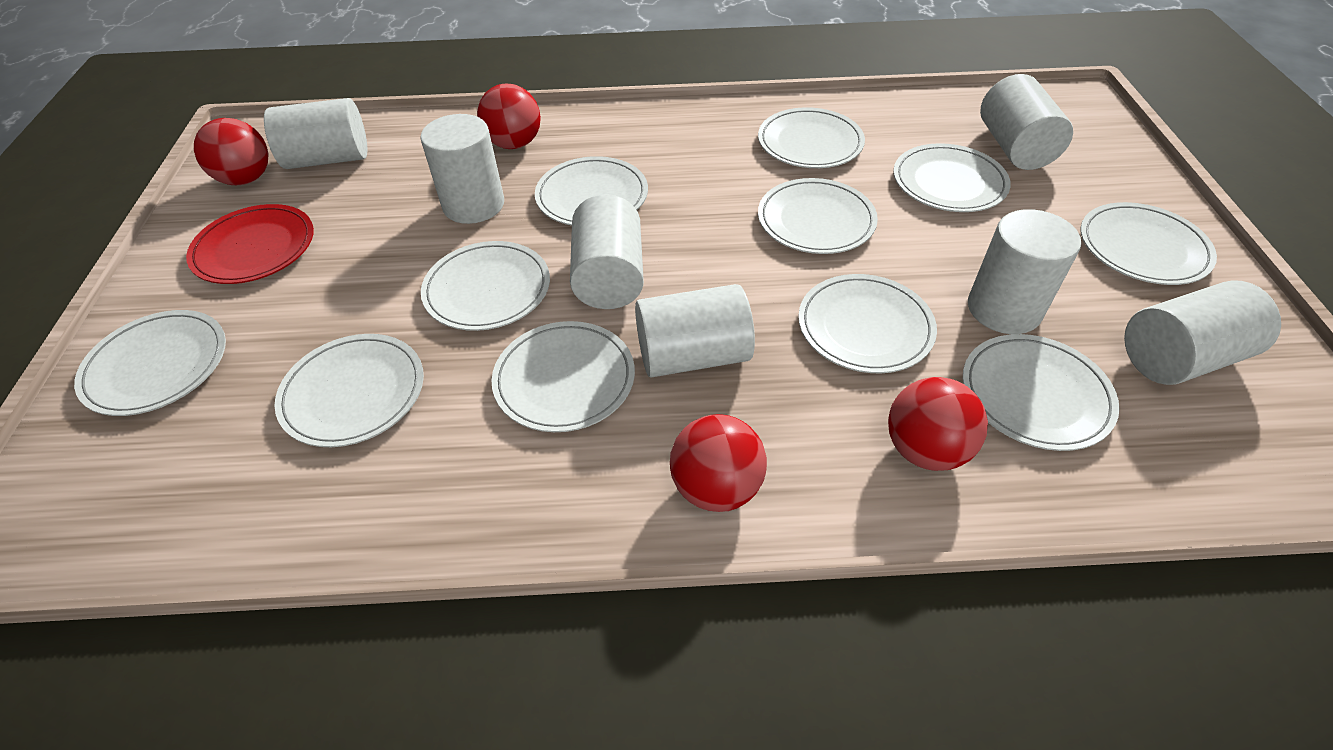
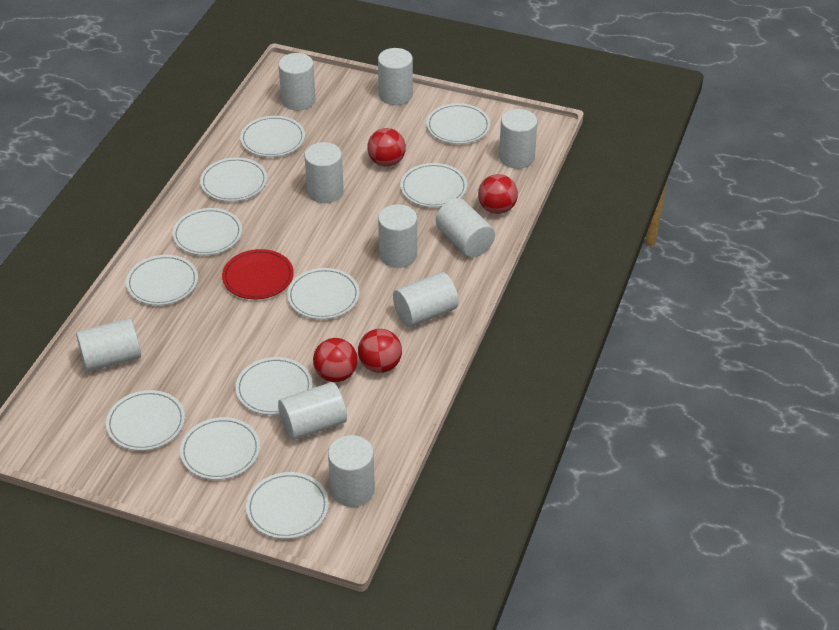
white cylinder: [264,98,367,169] [420,114,504,224] [570,194,644,309] [635,284,755,378] [968,209,1081,334] [980,74,1073,170] [1124,280,1281,385] = 7 -> [76,318,141,372] [278,53,316,110] [278,382,347,440] [304,142,344,203] [328,435,375,507] [378,48,413,105] [378,204,417,268] [393,272,458,327] [436,198,495,257] [499,109,537,169] = 10

